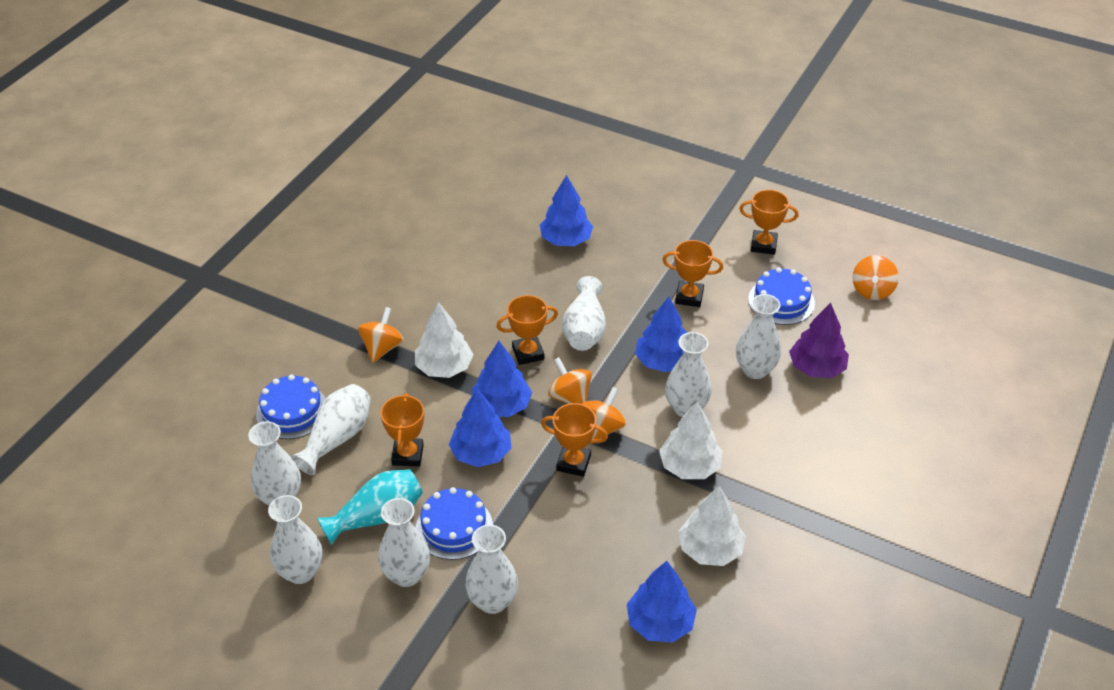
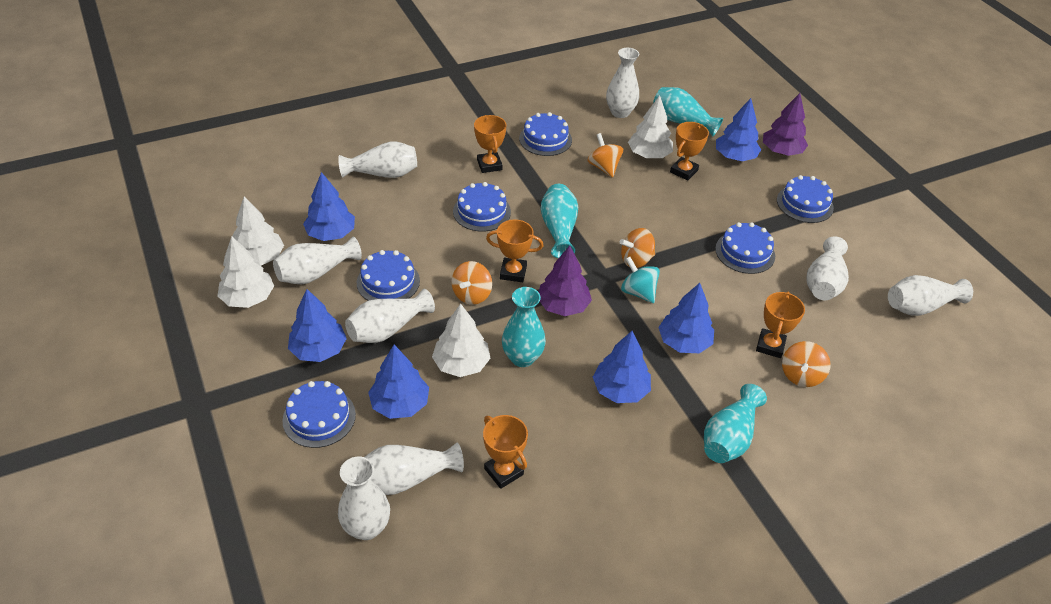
blue cake: [256,374,326,439] [416,487,493,560] [748,267,815,325] = 3 -> [282,381,356,448] [357,250,420,301] [453,182,511,232] [519,112,572,156] [715,222,775,274] [777,175,834,223] = 6
blue tree: [449,389,511,467] [472,341,532,417] [540,175,593,246] [627,561,697,643] [635,297,687,372] = 5 -> [288,289,347,362] [303,172,355,241] [368,345,429,419] [593,331,651,403] [658,283,714,353] [716,98,761,161] = 6
purple tree: [789,303,849,378] = 1 -> [539,245,592,316] [763,93,808,156] = 2
turquoise spinning top: none = 0 -> [621,257,660,303] = 1
turquoise vase: [317,469,423,545] = 1 -> [502,287,546,367] [541,184,578,258] [653,87,723,137] [704,384,767,463] = 4
white tree: [415,302,474,378] [659,402,723,479] [679,486,746,566] = 3 -> [217,237,274,308] [232,196,284,265] [432,304,491,377] [628,95,673,158] = 4

